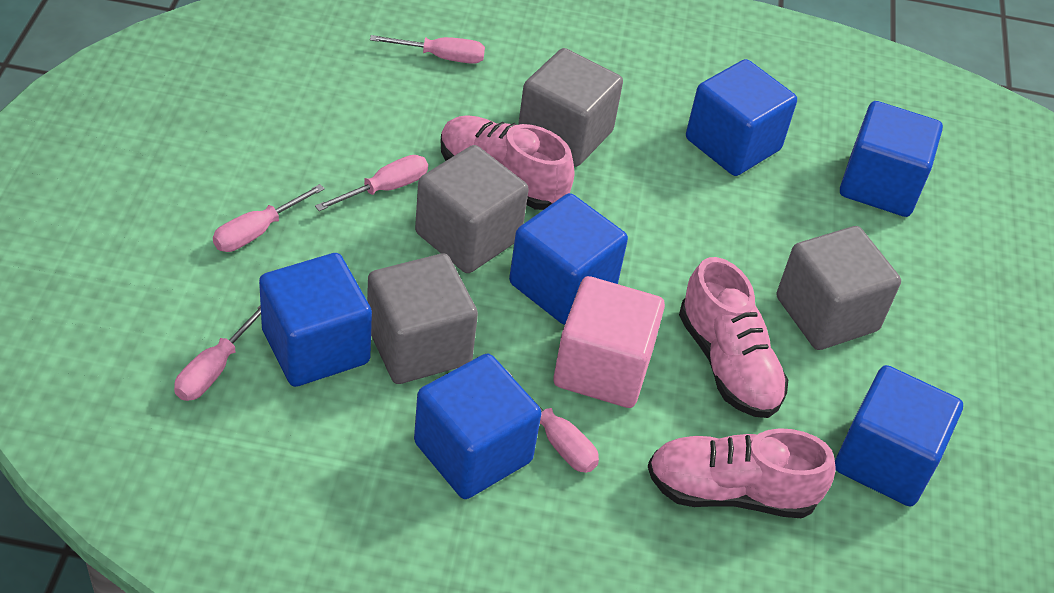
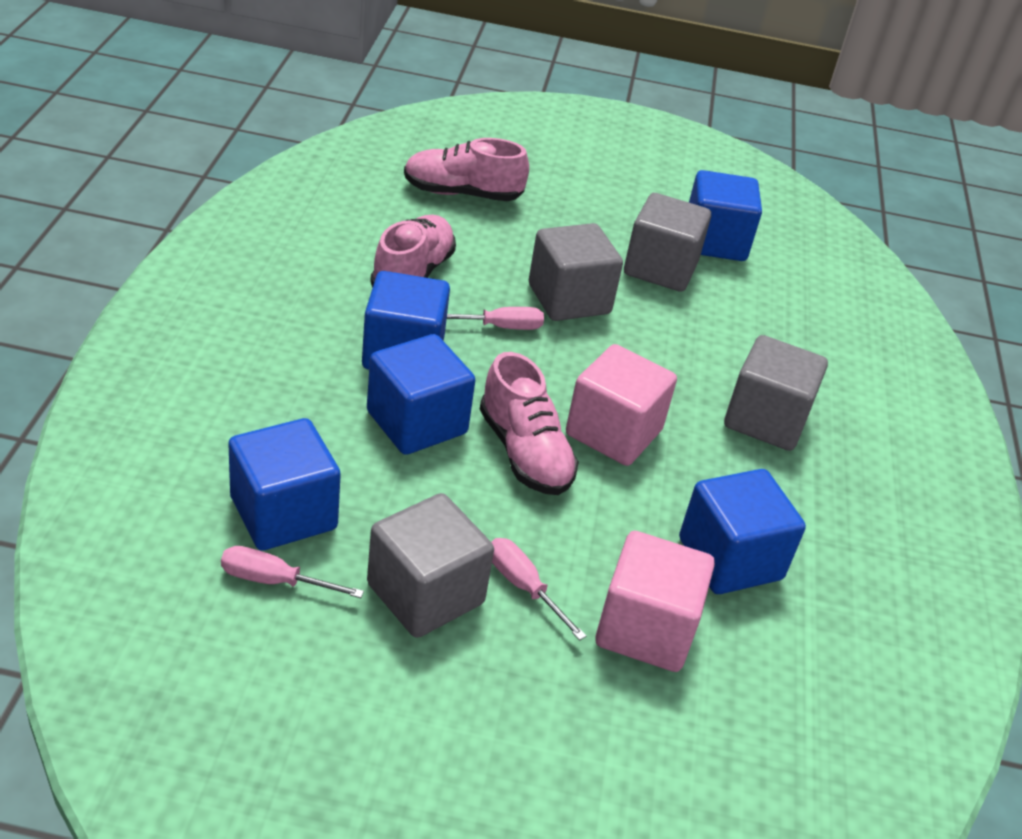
blue cube: [259,253,372,387] [414,353,541,499] [509,193,628,325] [686,59,797,176] [835,365,963,506] [840,101,943,217] = 6 -> [228,418,341,551] [362,271,450,370] [367,334,475,455] [679,469,806,594] [689,170,762,261] = 5
pink cube: [554,276,665,408] = 1 -> [566,344,677,466] [595,531,715,672] = 2
pink screwdriver: [174,305,261,401] [213,184,325,252] [315,155,428,211] [370,35,485,64] [506,369,599,473] = 5 -> [221,546,364,598] [447,307,544,330] [492,538,586,641] = 3

